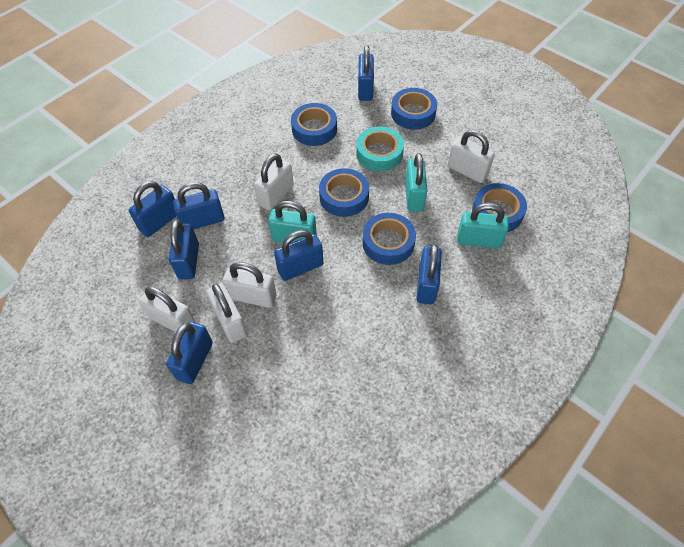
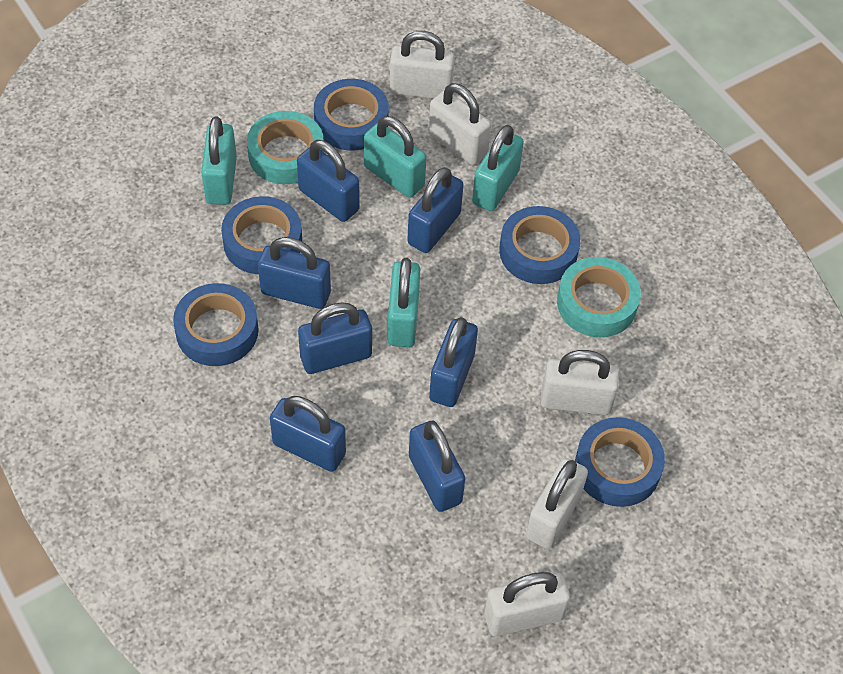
turquoise padlock: [268,201,317,243] [405,153,428,212] [457,203,509,248] = 3 -> [201,116,237,205] [364,116,426,198] [387,258,420,347] [472,125,524,211] = 4
turquoise tape: [356,127,404,171] = 1 -> [247,111,324,184] [557,257,641,337] = 2

